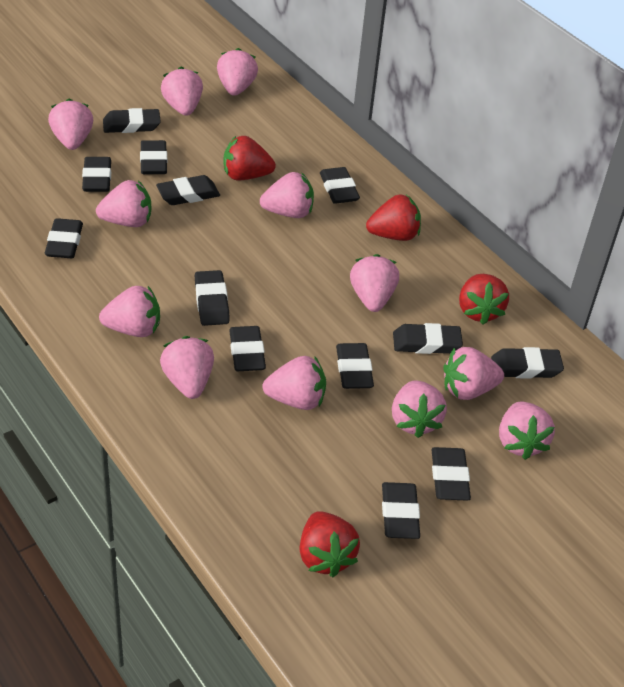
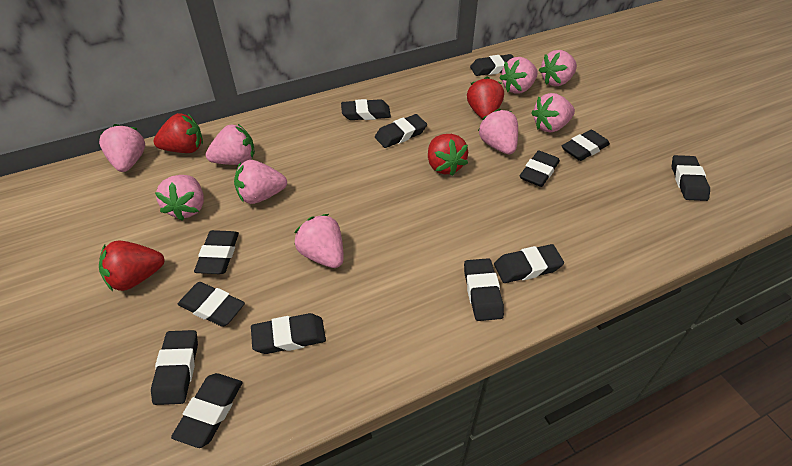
pink strawberry: [48,98,93,150] [96,180,151,227] [99,286,160,337] [160,336,214,399] [161,67,203,116] [217,48,258,96] [260,172,314,218] [263,356,326,410] [350,254,399,312] [392,380,447,438] [443,347,504,400] [499,401,555,460] = 12 -> [99,124,145,172] [155,175,204,221] [206,124,255,165] [234,160,287,204] [294,214,344,268] [478,109,518,154] [499,57,538,94] [531,93,575,133] [539,50,577,86] = 9

